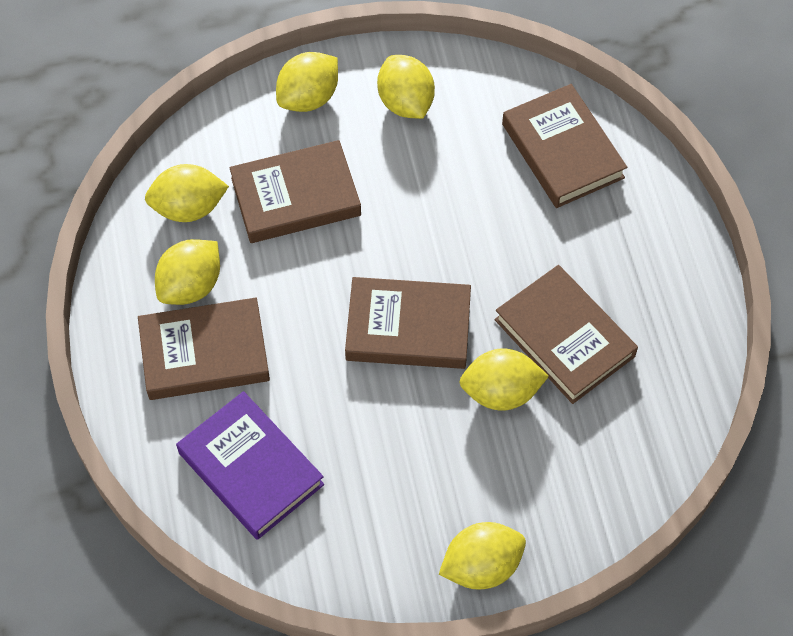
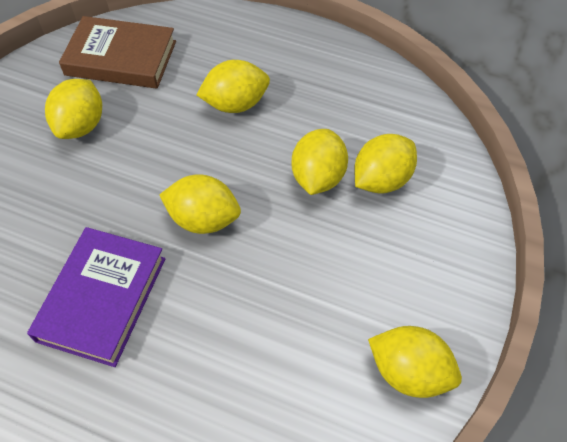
brown book: [138,298,270,400] [229,140,361,243] [345,277,471,369] [494,265,638,404] [502,84,627,208] = 5 -> [59,16,176,89] = 1

